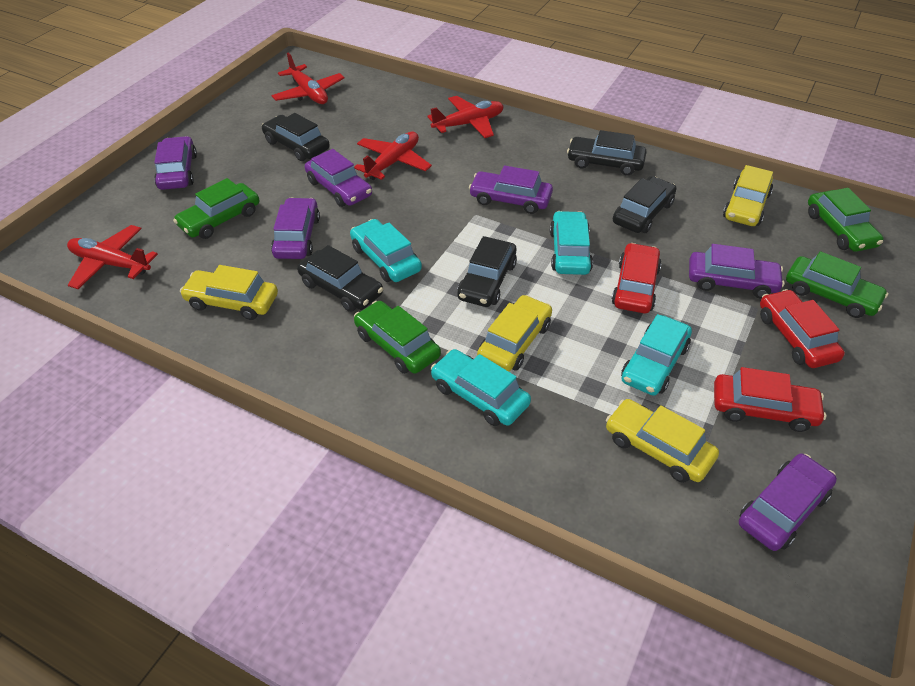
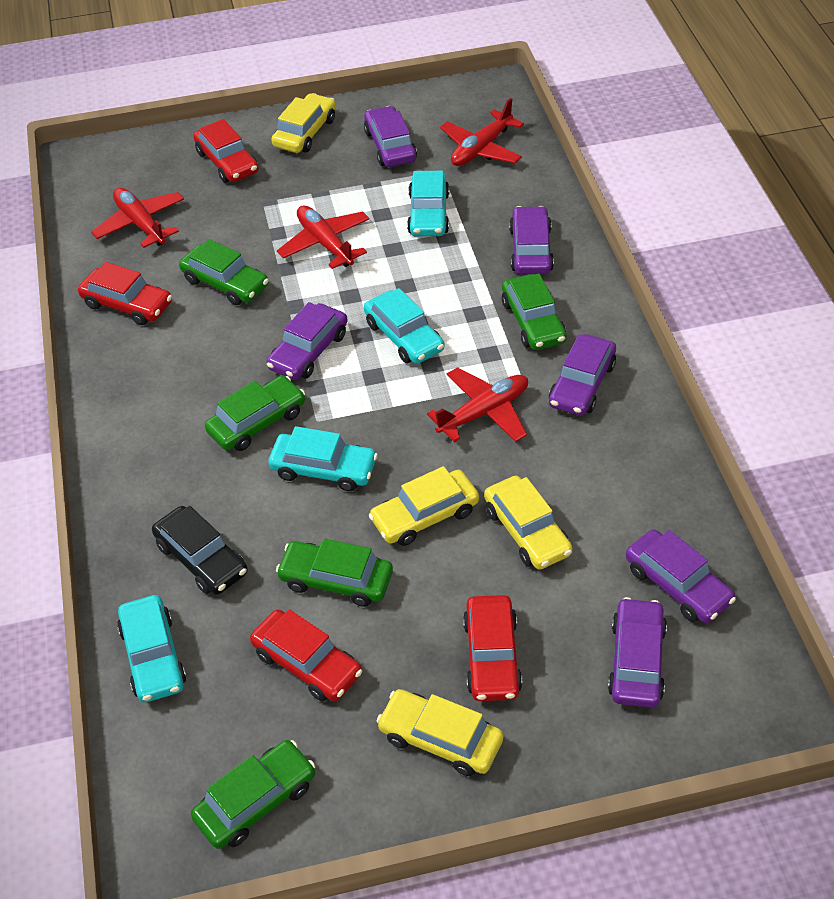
black car: [262,113,330,161] [297,245,383,312] [458,236,517,307] [567,130,647,176] [613,176,676,233] = 5 -> [152,506,248,595] = 1
green car: [173,178,259,239] [354,301,441,374] [786,251,888,318] [808,188,884,252] = 4 -> [179,239,269,305] [191,740,315,849] [205,376,305,451] [276,538,393,607] [502,273,567,350] = 5
red car: [612,243,662,313] [714,367,826,432] [760,289,845,368] = 3 -> [78,262,172,325] [193,119,259,183] [250,609,362,702] [463,595,522,701] = 4

